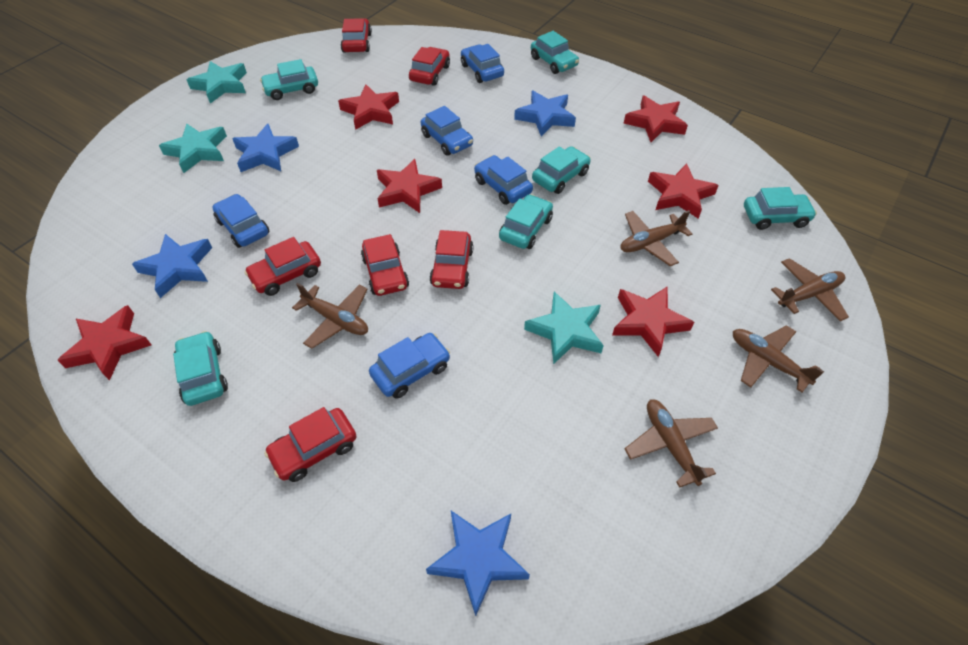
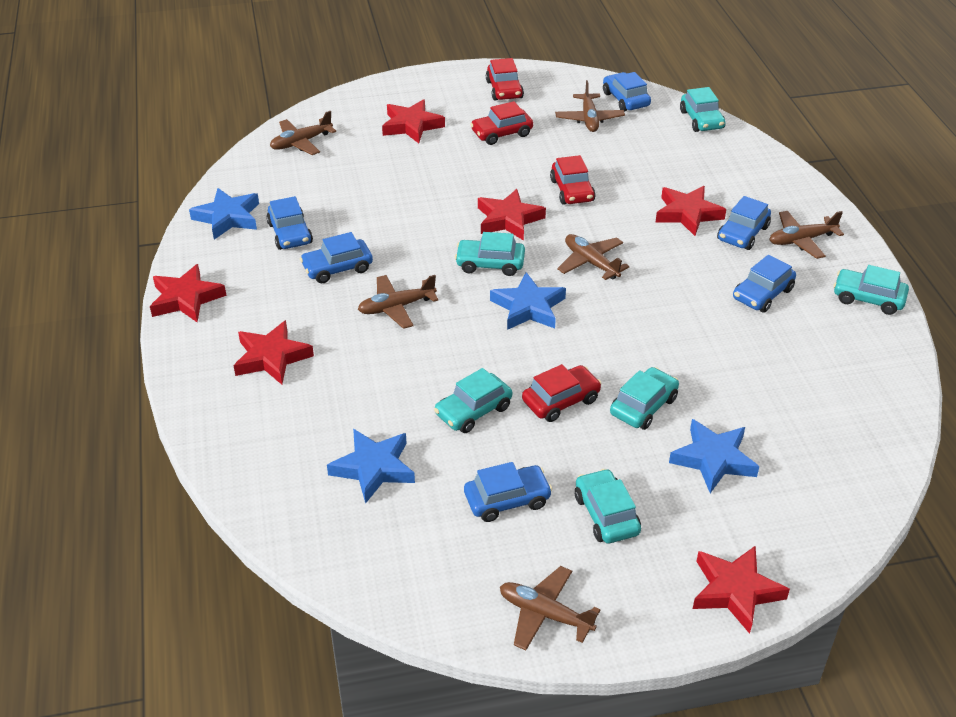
blue car: [212,194,269,248] [369,333,450,399] [421,106,473,156] [461,44,504,83] [474,155,533,205] = 5 -> [266,196,313,250] [300,232,373,284] [464,462,553,522] [603,72,651,112] [717,196,771,250] [733,255,796,313] = 6
brown plane: [292,283,368,349] [620,210,692,266] [625,399,718,488] [733,325,824,392] [771,258,849,321] = 5 -> [270,111,336,155] [358,275,439,329] [500,566,600,651] [555,80,625,132] [557,234,630,280] [769,211,844,259] = 6
red car: [244,237,321,296] [264,407,356,482] [341,18,372,53] [361,234,409,296] [409,47,450,86] [430,230,473,289] = 6 -> [470,101,533,145] [486,58,524,101] [522,364,602,422] [550,155,596,205] = 4
turquoise star: [159,123,227,173] [187,61,247,104] [524,291,604,365] = 3 -> none = 0

